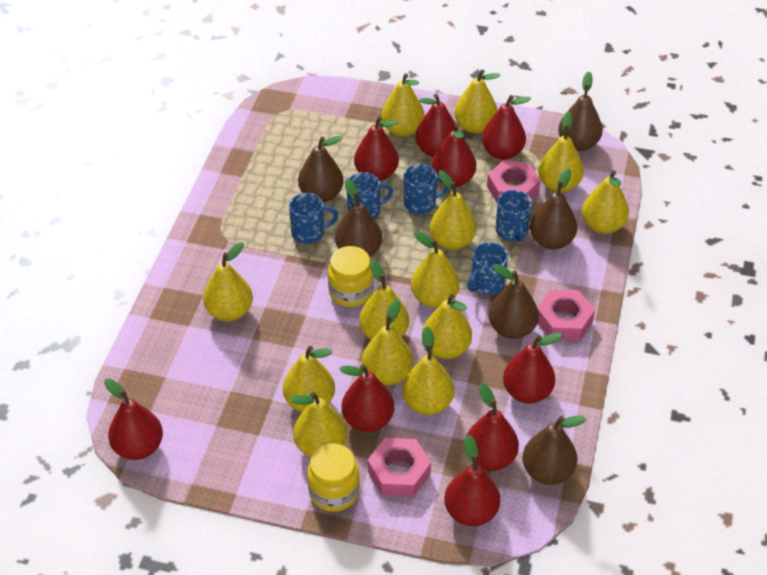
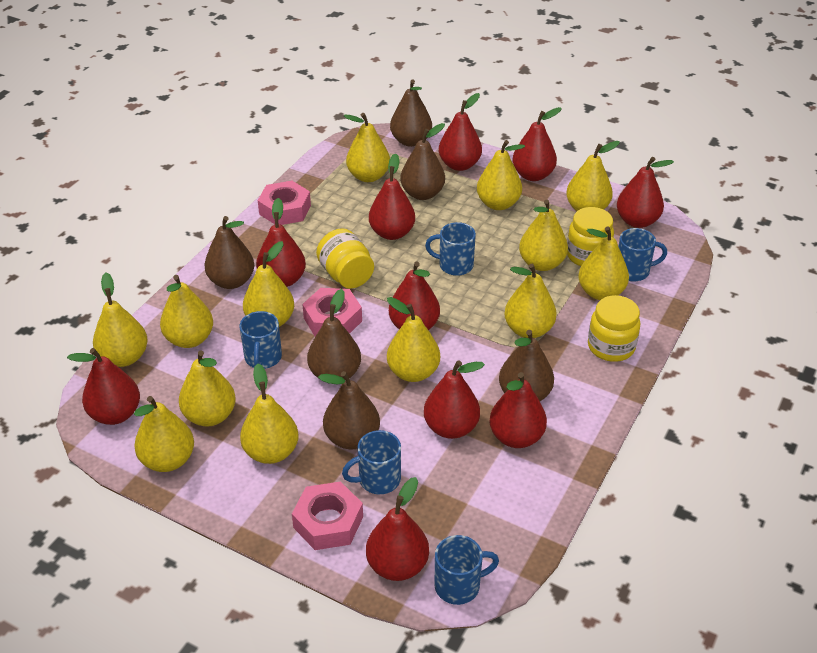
red pear: [104,378,163,460] [339,364,394,432] [354,117,399,181] [415,94,455,157] [431,124,476,187] [444,435,500,526] [466,383,519,471] [482,95,531,160] [503,333,563,403] = 9 -> [67,348,140,425] [256,198,306,287] [366,477,429,581] [369,153,415,240] [389,262,440,330] [424,360,485,439] [439,93,482,171] [489,372,547,448] [513,107,562,181] [617,157,674,228] = 10
yellow jar: [307,444,360,512] [328,246,374,307] = 2 -> [316,228,374,289] [567,207,614,266] [588,295,640,362] = 3

